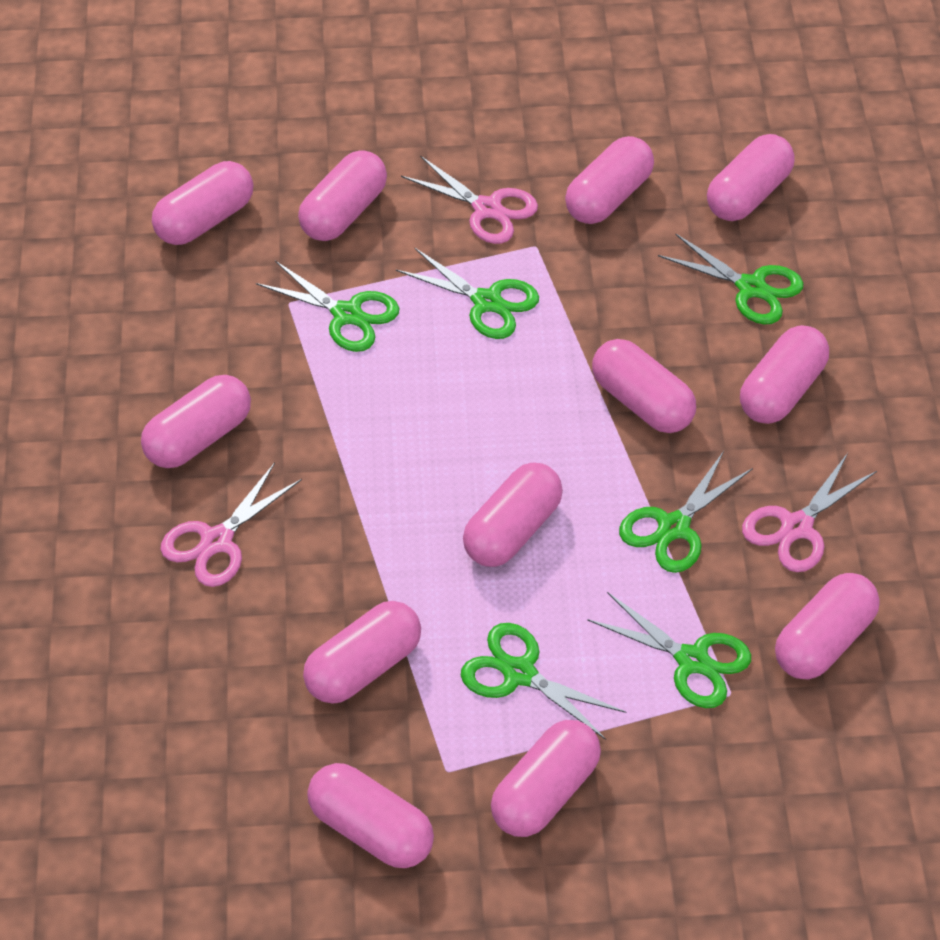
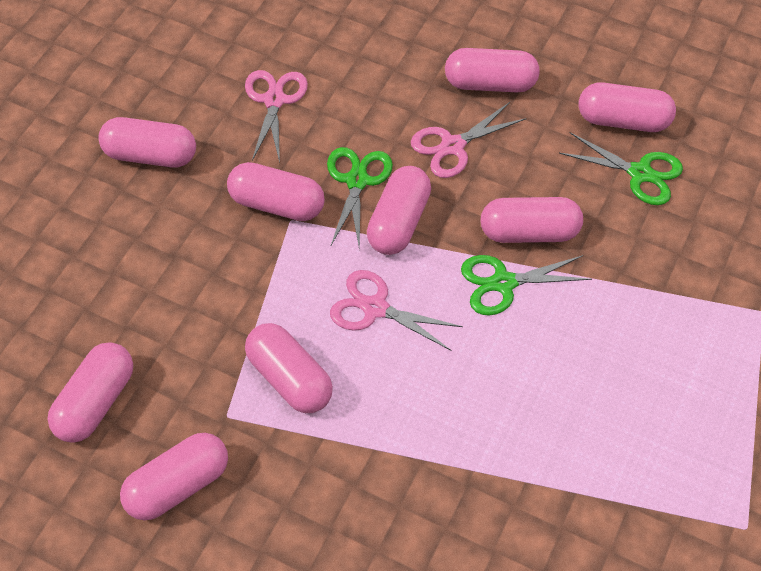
green scissors: [256,261,399,352] [396,247,539,339] [461,623,626,740] [587,592,751,708] [619,451,753,573] [658,233,803,325] = 6 -> [327,147,393,251] [461,255,592,316] [559,132,683,205] = 3
pink capsule: [141,375,251,468] [152,161,253,245] [298,150,387,241] [303,601,421,704] [307,763,434,868] [463,462,563,567] [491,720,601,837] [565,136,654,224] [592,339,696,433] [707,134,795,221] [740,325,829,424] [775,573,880,679] = 12 -> [48,342,133,443] [98,117,196,168] [120,433,228,520] [227,162,325,221] [245,323,333,413] [367,166,431,255] [445,48,540,92] [480,197,583,243] [579,82,676,132] = 9

